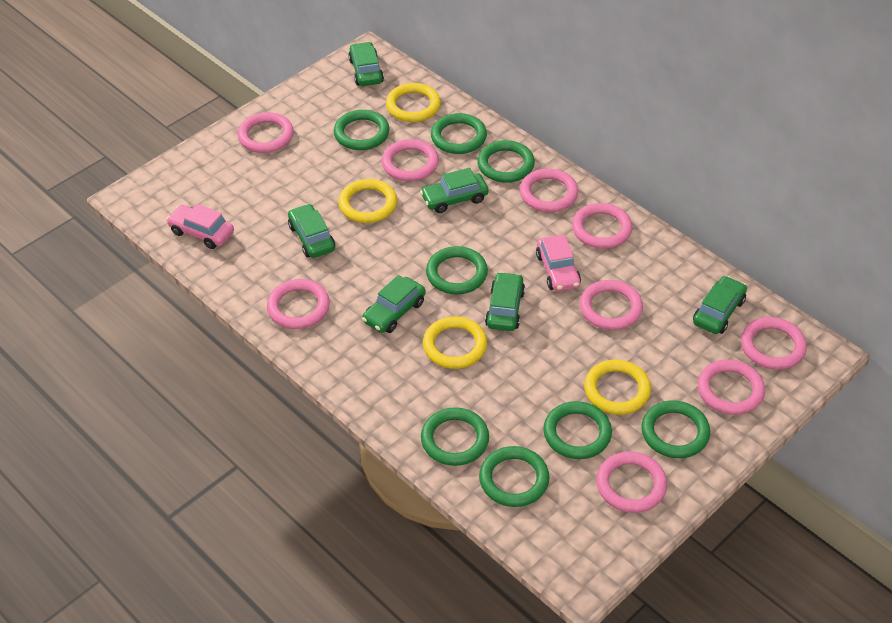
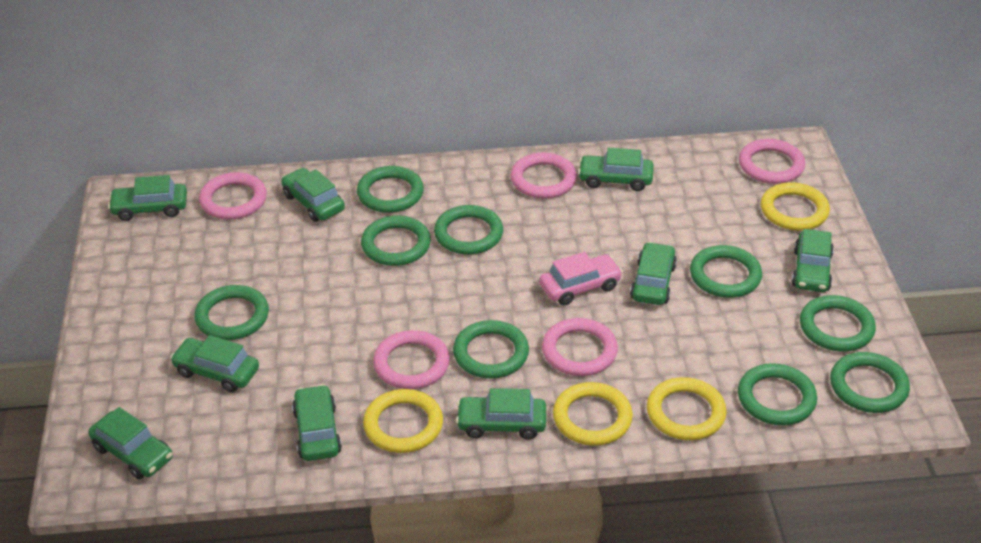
green car: [288,204,335,258] [348,42,384,86] [362,275,425,333] [420,168,488,213] [485,272,525,331] [693,276,747,334] = 6 -> [88,407,173,479] [108,175,187,221] [170,335,259,392] [281,168,345,222] [292,385,342,461] [456,388,546,440] [578,148,654,191] [630,242,677,305] [791,229,834,292] = 9
green ring: [334,110,390,150] [421,407,489,466] [426,246,488,294] [431,113,487,154] [477,140,535,183] [479,446,549,507] [543,401,612,459] [641,400,710,458] = 8 -> [194,285,269,340] [357,166,424,213] [361,215,431,266] [434,205,503,254] [453,320,529,378] [690,245,762,298] [738,363,817,425] [800,295,876,352] [830,352,910,413] = 9
pink car: [166,204,234,249] [536,235,581,292] = 2 -> [539,252,623,305] = 1
pink ring: [237,112,294,153] [267,279,330,329] [382,139,439,181] [520,168,578,212] [572,203,632,249] [579,280,643,330] [596,451,667,513] [698,359,765,415] [741,317,807,370] = 9 -> [199,172,267,220] [373,330,450,389] [511,152,577,199] [542,318,618,376] [739,139,805,184] = 5

